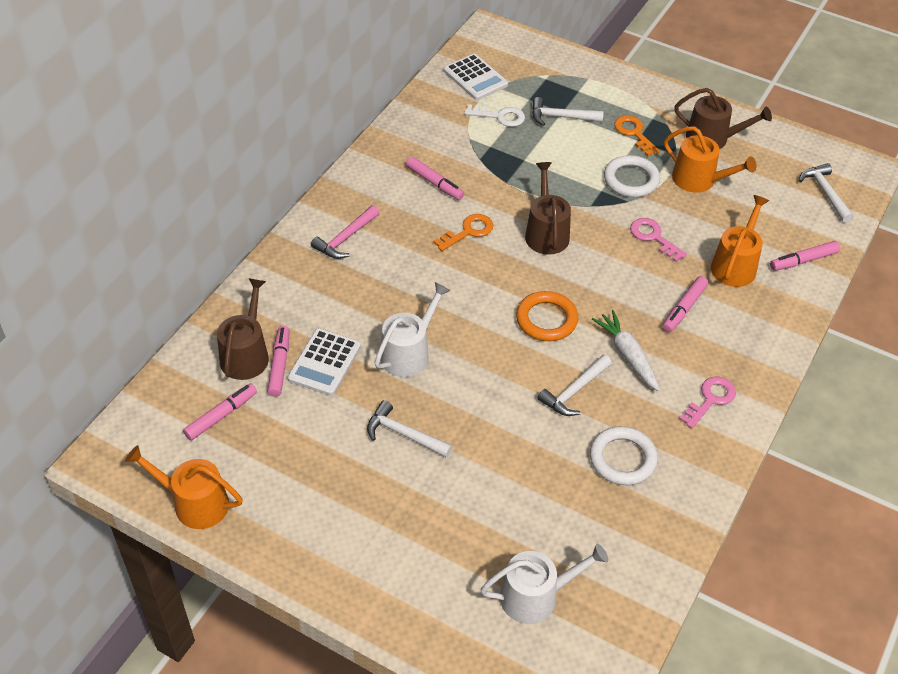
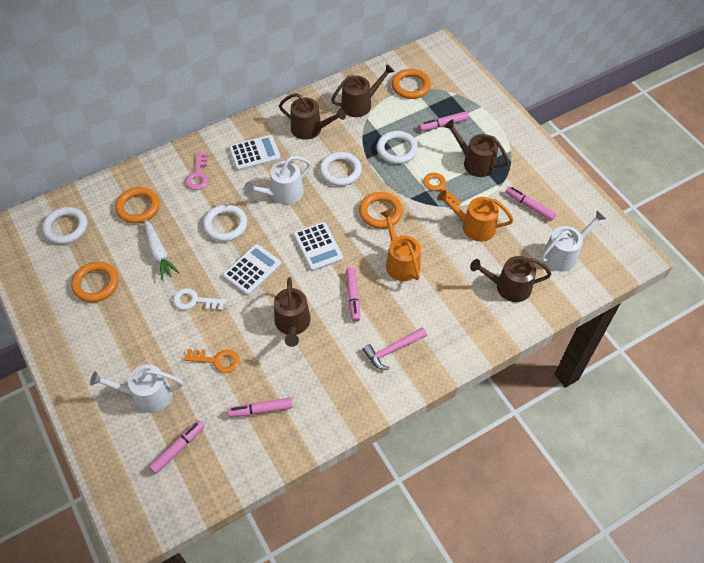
brown watering can: [217,278,269,380] [525,162,571,255] [674,88,772,149] = 3 -> [274,277,311,347] [279,93,346,140] [331,64,395,117] [444,119,509,177] [470,256,552,302] = 5
orange ring: [516,291,578,341] = 1 -> [71,262,119,302] [115,187,160,223] [359,192,403,229] [392,69,431,99] = 4
orange watering can: [125,445,242,529] [664,126,756,193] [711,195,769,287] = 3 -> [380,209,421,281] [437,190,514,241] = 2
pink key: [630,218,687,262] [679,376,736,429] = 2 -> [185,152,208,190] = 1
white calculator: [287,328,361,396] [444,54,508,100] = 2 -> [223,244,281,296] [229,135,281,171] [293,222,343,271] = 3
white hammer: [367,400,453,458] [532,97,604,126] [537,355,612,416] [799,163,854,223] = 4 -> none = 0
white ring: [590,426,658,485] [604,155,660,197] = 2 -> [42,207,87,244] [203,204,247,242] [319,152,362,186] [377,131,418,164] = 4
white watering can: [374,282,450,377] [480,543,608,624] = 2 -> [90,364,183,413] [244,156,311,205] [540,210,606,271] = 3

